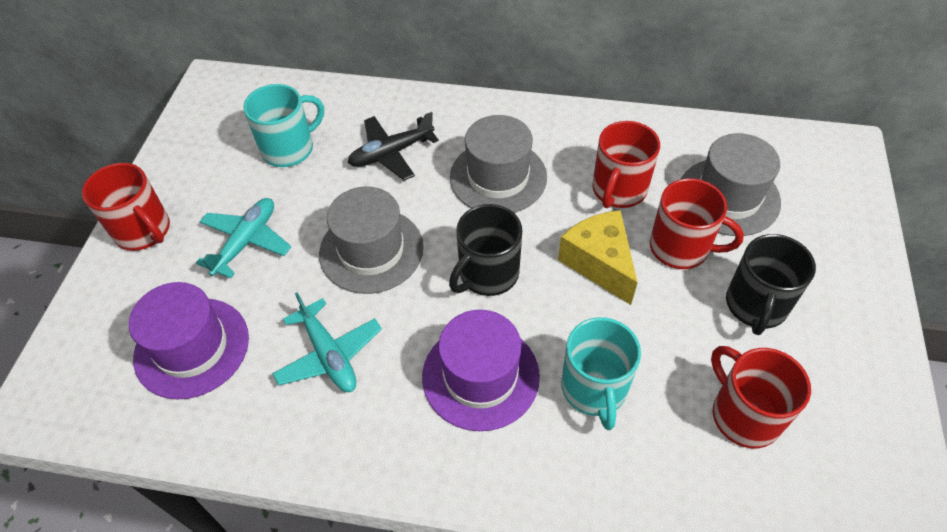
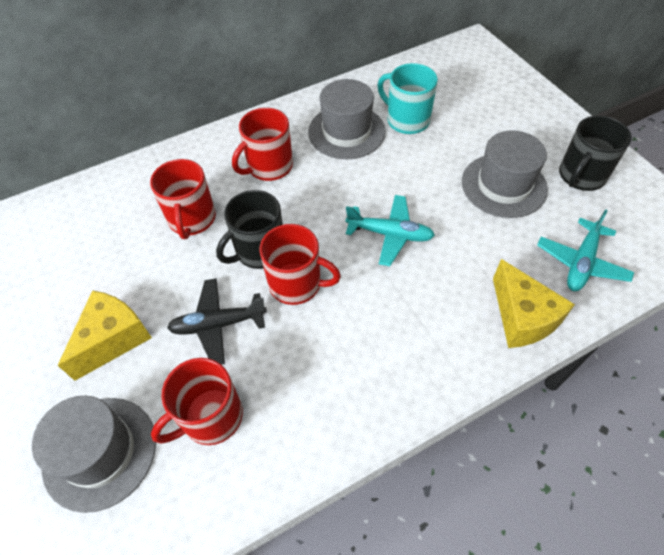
purple hat: [129,282,249,399] [422,310,540,431] = 2 -> none = 0
turquoise mug: [243,84,324,167] [561,317,641,430] = 2 -> [378,63,437,134] = 1
yellow cheese: [558,210,638,305] = 1 -> [57,290,152,381] [493,259,575,348] = 2

